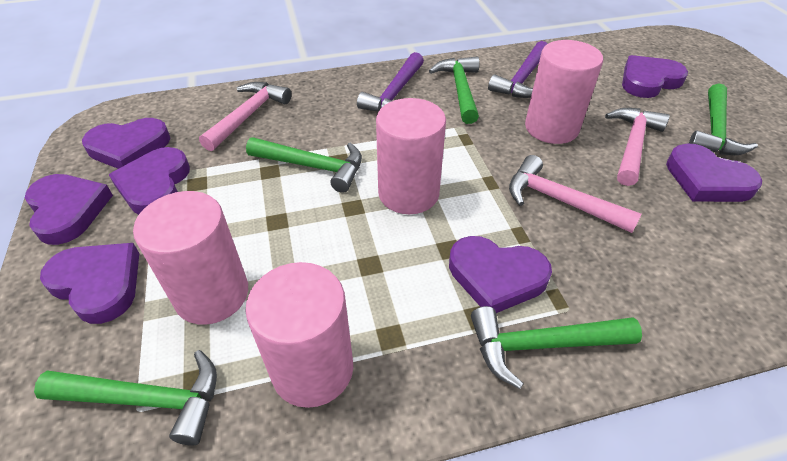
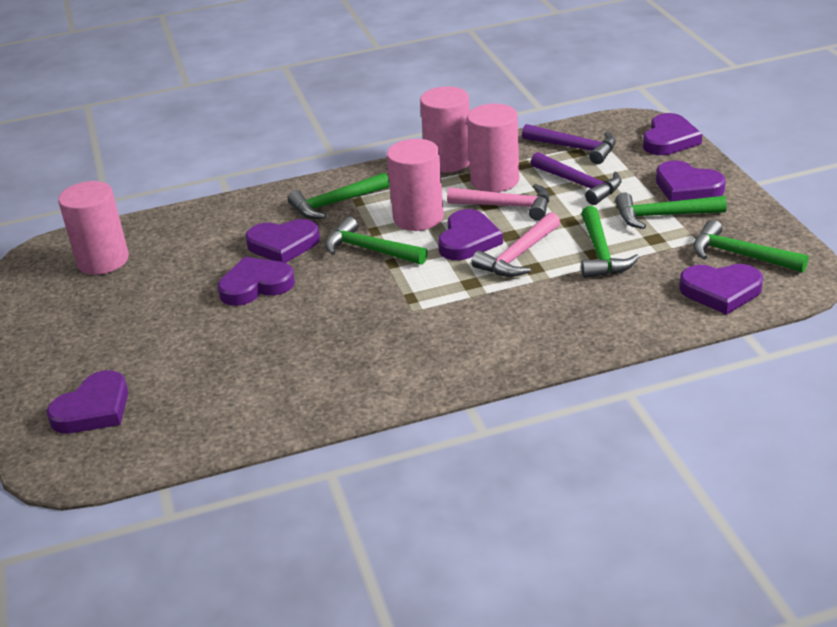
pink hammer: [199,82,292,151] [509,155,642,233] [605,108,670,186] = 3 -> [447,184,549,221] [471,212,560,277] = 2

